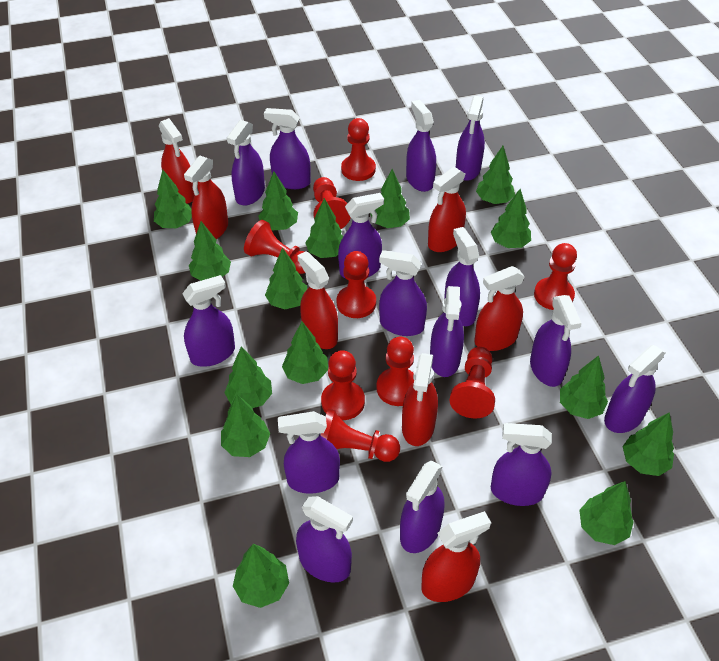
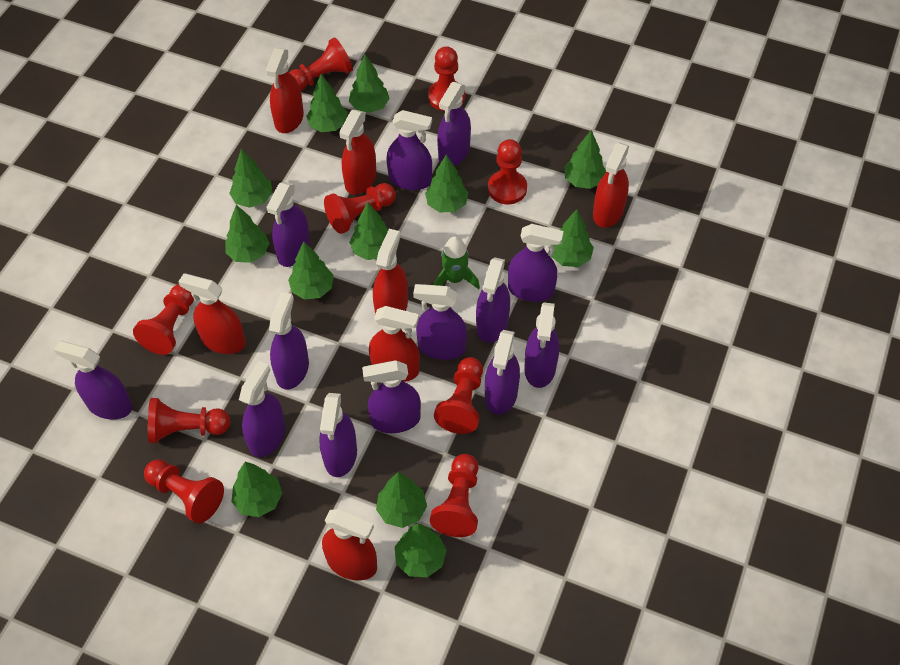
green rocket: none = 0 -> [433,236,480,289] = 1
green tree: [154,170,192,228] [189,221,231,281] [221,394,270,457] [224,347,272,408] [233,544,289,608] [258,172,298,230] [265,248,307,309] [282,322,328,384] [305,198,343,258] [370,169,410,228] [476,146,515,204] [491,189,531,248] [560,355,608,419] [579,481,634,545] [622,412,674,476] = 15 -> [225,205,269,263] [229,149,273,208] [232,462,282,517] [288,242,334,300] [306,74,347,132] [349,54,390,113] [349,202,388,260] [376,472,427,528] [395,523,446,577] [425,154,468,212] [551,209,594,267] [564,130,606,189] = 12
purple spray bottle: [182,275,235,367] [227,120,265,205] [264,108,311,189] [278,411,340,494] [296,496,353,583] [338,193,384,278] [379,250,427,336] [400,461,444,553] [406,100,436,192] [430,286,464,377] [444,227,480,326] [456,96,485,181] [491,423,552,506] [530,295,581,387] [604,345,665,433] = 15 -> [54,341,132,420] [239,361,286,457] [266,182,311,267] [269,292,309,390] [319,393,357,477] [362,360,421,433] [386,110,432,190] [413,284,467,360] [437,82,471,166] [476,257,510,343] [485,330,520,415] [508,224,563,302] [524,302,559,388] = 13

